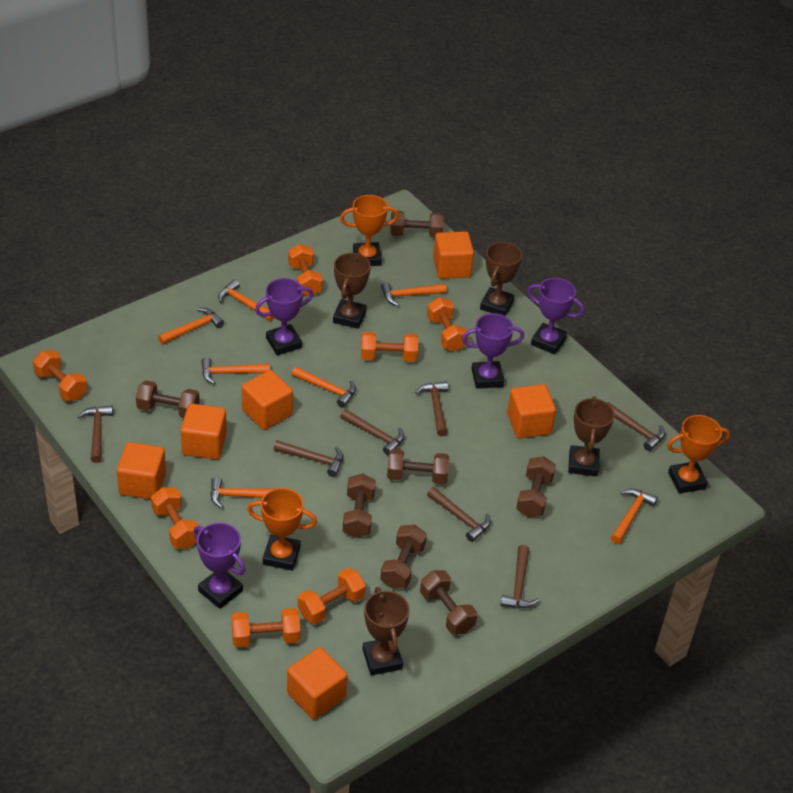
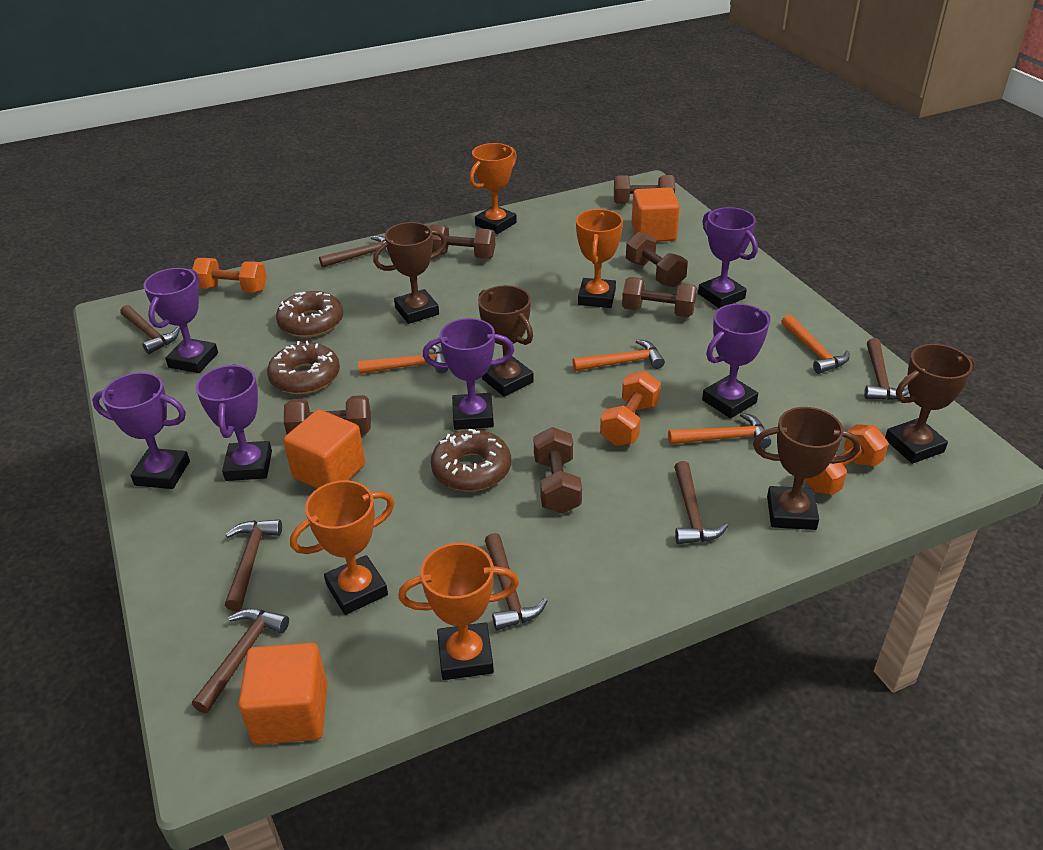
brown donut: none = 0 -> [267,341,340,394] [276,291,343,337] [431,429,511,491] = 3
brown dumbbell: [136,380,200,418] [343,473,376,538] [380,525,427,589] [387,449,449,485] [390,211,443,238] [420,570,478,635] [516,456,556,517] = 7 -> [284,395,371,435] [430,225,495,259] [534,427,582,514] [614,175,675,204] [622,277,697,317] [626,232,688,287] = 6
orange cube: [117,442,166,499] [181,404,227,459] [242,370,293,430] [287,647,347,719] [433,231,474,279] [507,384,556,438] = 6 -> [238,643,328,745] [284,409,365,489] [632,187,680,242] = 3
orange dumbbell: [33,350,87,401] [151,487,200,549] [232,608,300,647] [288,244,323,296] [298,568,366,624] [361,332,418,362] [427,297,468,351] = 7 -> [192,258,267,293] [600,371,661,446] [804,424,888,495] = 3
orange hammer: [158,308,224,344] [201,357,270,384] [211,477,273,508] [218,279,274,321] [292,367,356,408] [381,282,447,306] [611,489,658,544] = 7 -> [358,345,448,374] [572,339,665,371] [668,413,771,449] [781,314,850,374] = 4
orange trophy: [247,488,317,571] [340,195,399,266] [667,415,730,493] = 3 -> [290,480,394,615] [398,543,519,680] [469,143,517,234] [576,209,623,308] = 4
purple trophy: [194,523,246,609] [255,278,313,355] [462,313,524,389] [527,278,584,354] = 4 -> [92,372,190,489] [143,268,218,373] [196,364,272,481] [423,318,514,430] [698,207,758,308] [702,304,770,418] = 6

